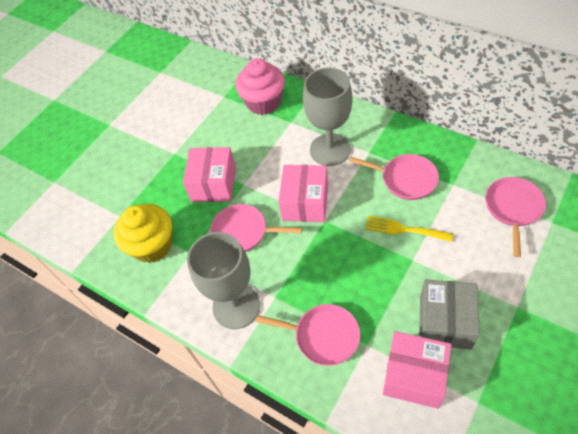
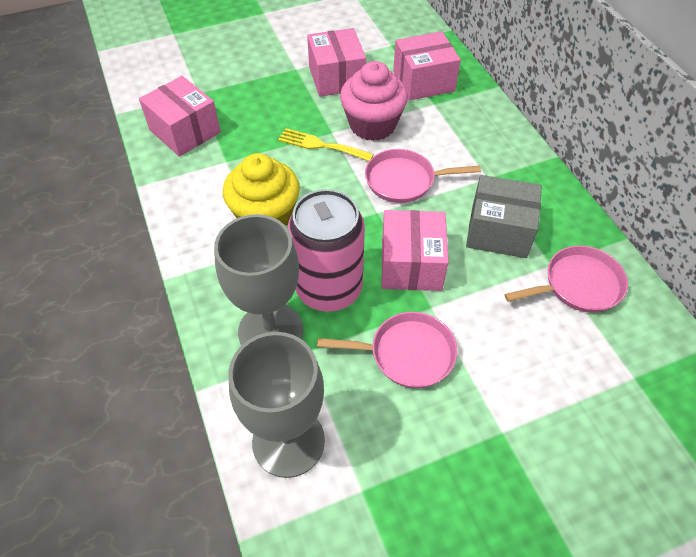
pink box: [183,147,236,202] [278,165,328,222] [383,331,451,409] = 3 -> [139,76,221,157] [307,28,366,97] [382,210,449,291] [393,31,461,101] = 4
pink can: none = 0 -> [288,189,365,312] = 1
pink pan: [210,204,302,252] [256,304,360,366] [349,154,439,200] [485,177,546,257] = 4 -> [317,312,458,388] [365,149,481,203] [504,245,628,313] = 3

